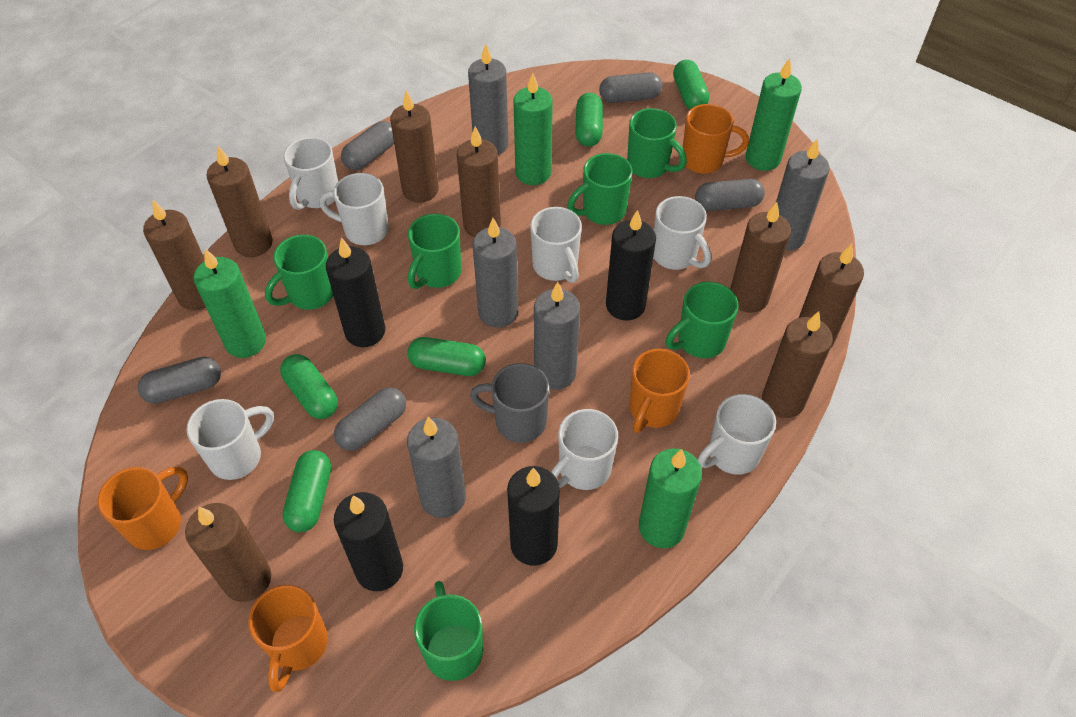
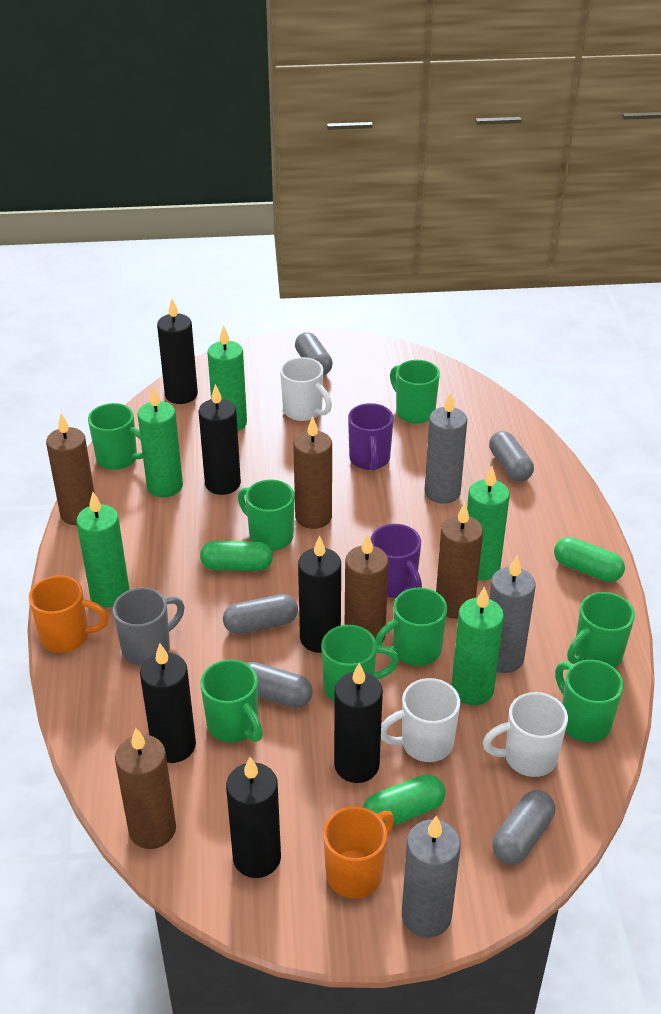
black candle: [326,237,385,347] [334,492,403,591] [507,466,560,566] [606,210,656,320] = 4 -> [140,643,196,763] [157,299,198,404] [199,384,241,495] [226,757,281,878] [298,535,341,653] [334,663,383,783] = 6
brown candle: [143,200,206,310] [185,503,271,602] [206,145,273,257] [390,90,439,203] [457,127,501,237] [730,202,791,313] [762,311,833,418] [799,244,864,348] = 8 -> [46,414,95,525] [115,728,176,849] [293,416,332,529] [345,533,389,642] [436,503,483,619] = 5
green candle: [194,249,266,358] [513,73,553,185] [639,448,702,548] [745,58,802,171] = 4 -> [76,492,130,607] [138,386,183,498] [207,325,247,431] [451,586,504,705] [467,466,510,581] = 5
green capsule: [280,354,338,419] [283,450,331,532] [407,337,486,376] [576,93,603,147] [673,60,709,110] = 5 -> [200,541,273,571] [363,774,445,826] [554,537,625,582] = 3
green mug: [265,235,333,310] [408,214,461,289] [414,581,483,681] [568,153,632,225] [627,108,687,178] [666,282,739,358] = 6 -> [88,403,143,470] [200,660,263,742] [238,479,294,551] [321,625,399,701] [375,588,447,666] [390,360,440,424] [555,660,624,742] [567,592,635,668] = 8
grey candle: [407,417,466,518] [468,43,509,155] [473,218,518,328] [534,282,580,390] [776,138,830,251] = 5 -> [402,816,461,938] [425,392,467,504] [489,555,536,673] = 3
orange mug: [97,467,188,550] [248,585,328,692] [629,349,690,433] [683,104,749,174] = 4 -> [29,575,108,653] [323,806,394,898] = 2
purple mug: none = 0 -> [348,403,394,471] [370,524,422,598] = 2
white mug: [187,399,274,480] [283,137,338,210] [319,173,389,245] [530,207,582,283] [551,409,618,490] [653,196,711,270] [698,394,776,475] = 7 -> [280,357,332,421] [381,678,460,762] [483,692,568,777] = 3

